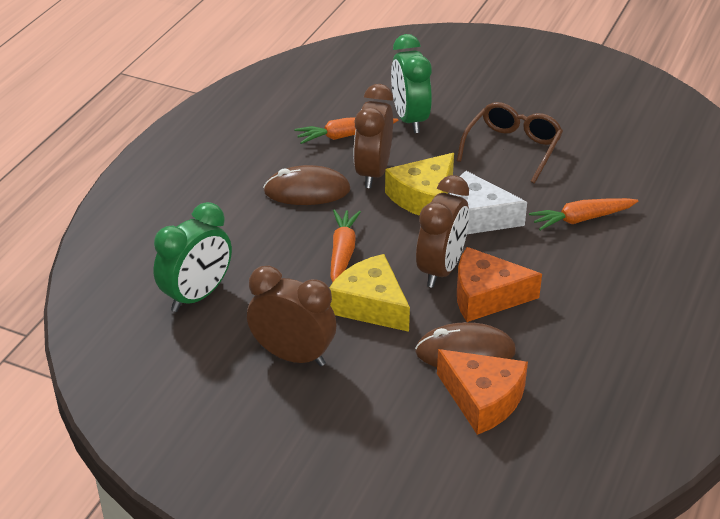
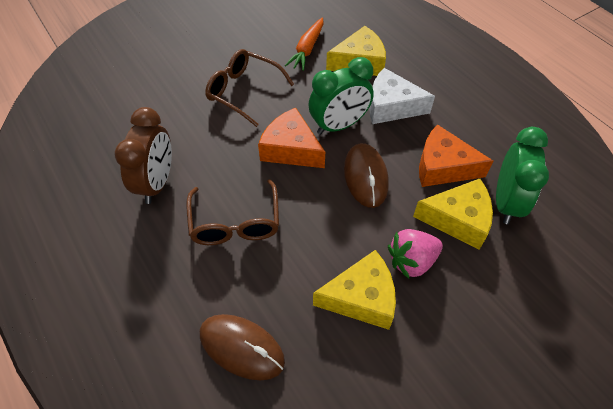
brown clock: [247,266,336,367] [353,84,393,188] [416,175,469,288] = 3 -> [115,107,172,204] = 1
brown glasses: [457,102,563,183] = 1 -> [186,179,279,245] [205,49,294,127] = 2
orange carrot: [294,117,398,144] [330,209,361,282] [529,198,638,231] = 3 -> [285,17,324,71] = 1
pink strawberry: none = 0 -> [388,229,443,279] = 1
yellow cheese: [329,254,410,332] [385,153,454,216] = 2 -> [313,250,396,330] [326,26,386,76] [413,179,493,250] = 3

